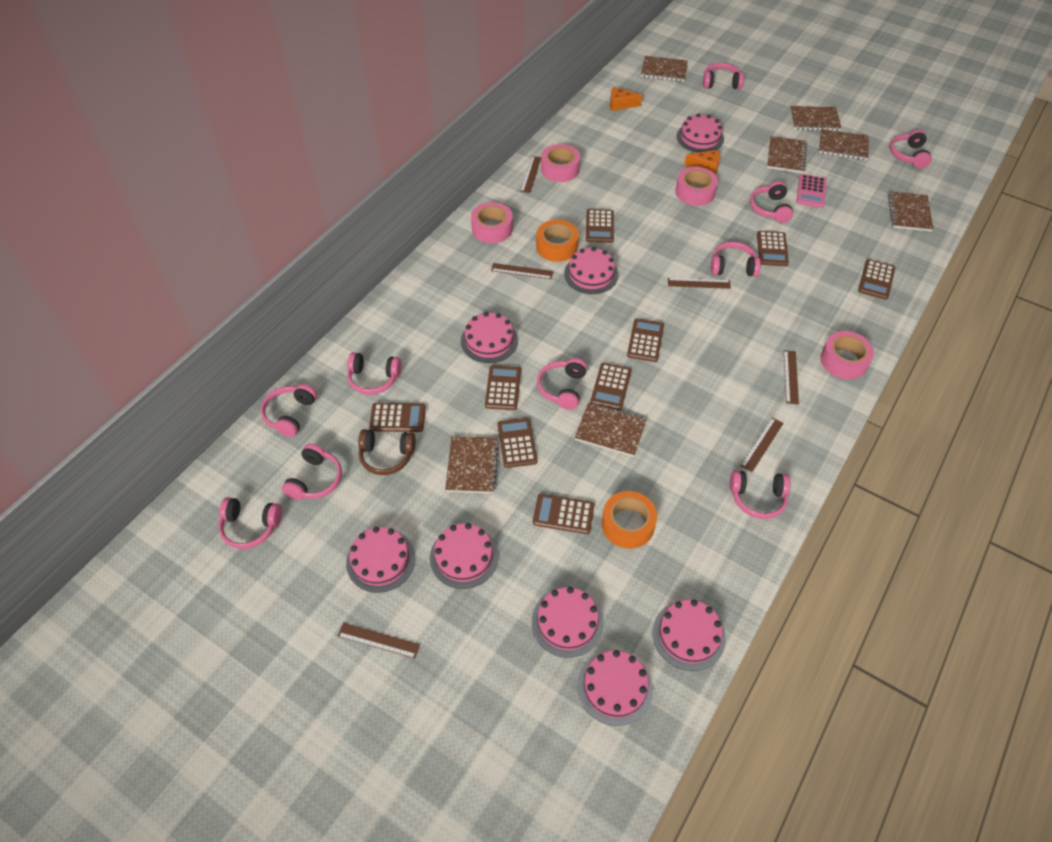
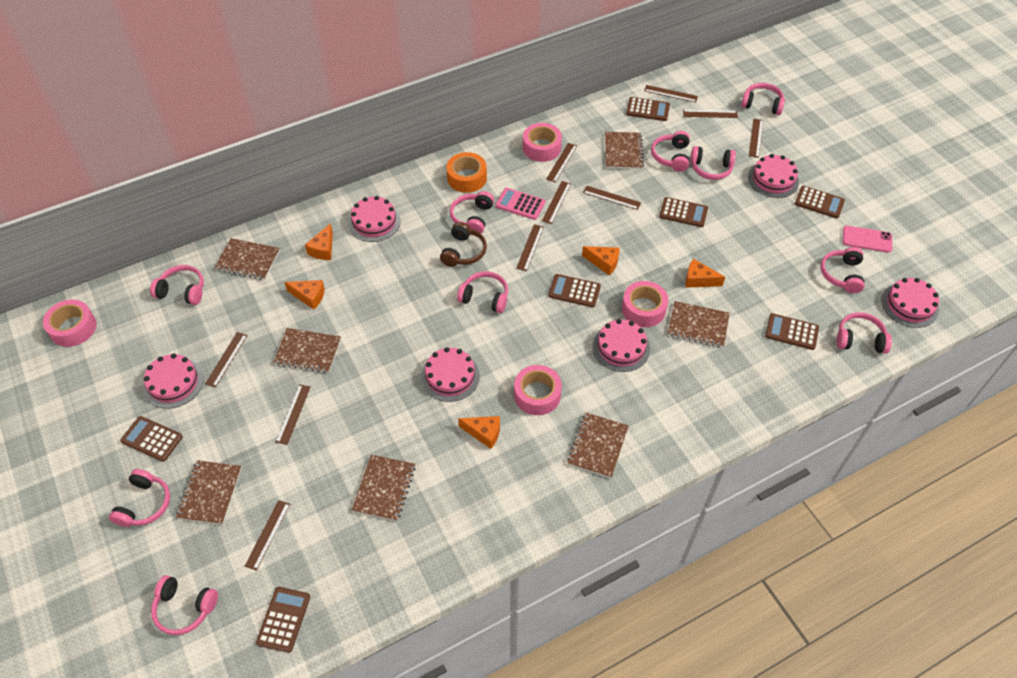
brown calculator: [369,403,426,432] [485,365,521,410] [497,418,537,468] [533,494,594,534] [586,209,614,243] [590,363,632,410] [627,319,664,362] [757,231,789,267] [858,259,895,300] = 9 -> [120,416,183,462] [256,587,310,653] [548,274,601,307] [626,97,670,121] [659,197,708,227] [765,313,819,350] [795,186,845,218] = 7
brown ruler: [338,623,420,659] [491,263,553,279] [520,156,541,193] [668,278,731,289] [740,417,783,472] [784,350,799,405] = 6 -> [205,332,248,387] [245,500,290,571] [276,384,311,445] [516,224,544,271] [542,181,571,224] [546,143,577,183] [583,186,641,210] [644,85,698,102] [683,110,738,118] [749,119,763,158] = 10
orange cheese: [610,87,642,111] [684,150,720,175] = 2 -> [284,280,325,309] [305,223,333,260] [458,416,500,449] [582,246,620,276] [685,259,725,288] = 5
orange tape: [536,220,579,262] [602,491,657,549] = 2 -> [446,152,487,193] = 1
pink cake: [346,527,416,593] [430,523,499,589] [461,312,518,363] [532,587,604,658] [564,247,619,294] [577,650,653,726] [653,599,726,671] [677,113,724,152] = 8 -> [143,353,204,409] [348,196,401,242] [421,347,480,402] [593,319,650,372] [748,154,799,198] [882,278,939,328] = 6
pink phone: none = 0 -> [843,226,892,253] = 1

